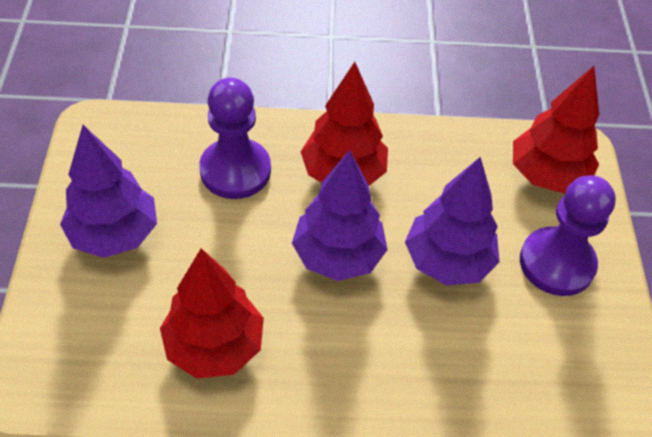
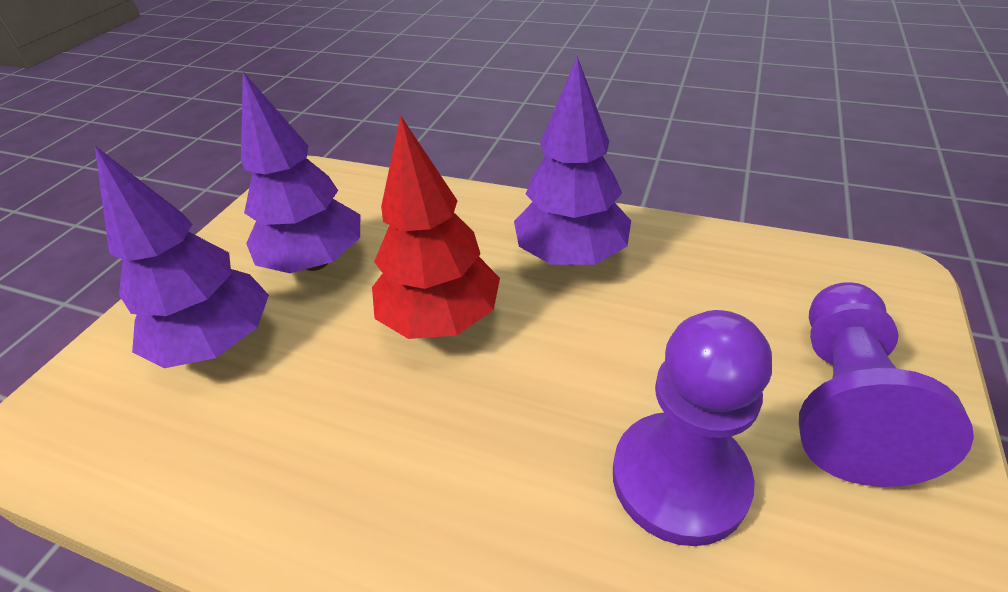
red tree: [160,248,264,379] [301,62,388,186] [513,66,599,193] = 3 -> [372,115,500,339] = 1

